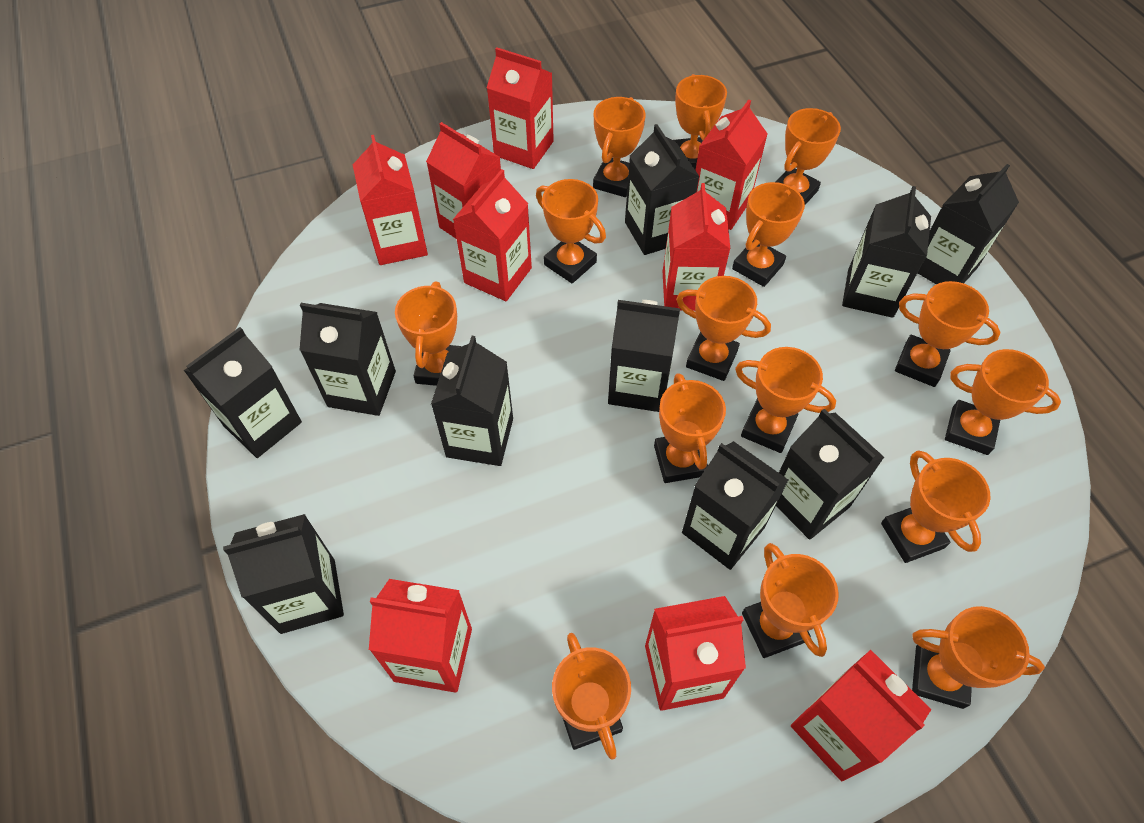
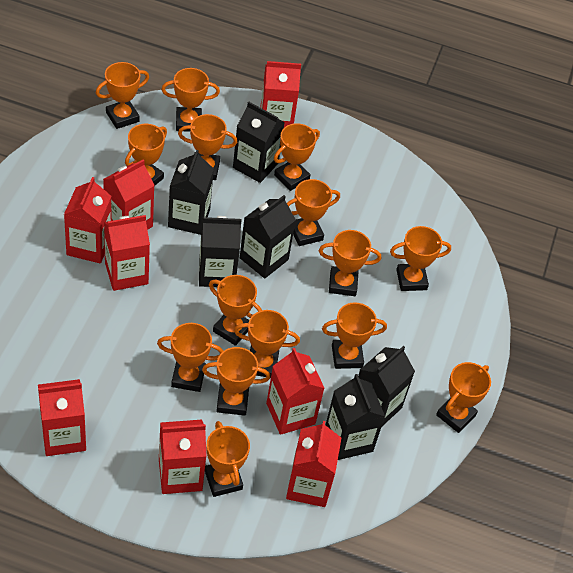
black carton: [184,327,302,458] [223,514,344,634] [300,303,396,416] [431,336,513,466] [608,300,680,412] [625,124,700,255] [682,441,789,570] [776,409,884,540] [842,186,931,318] [918,164,1019,284] = 10 -> [168,150,214,235] [199,216,241,287] [233,101,285,183] [240,195,296,278] [326,374,385,460] [358,346,415,426] = 6
red carton: [353,135,428,265] [369,579,472,693] [426,122,501,239] [453,169,532,301] [487,47,554,169] [645,596,746,711] [663,183,731,311] [695,99,768,230] [791,650,931,782] = 9 -> [38,379,86,456] [64,177,112,264] [103,159,155,230] [104,215,150,291] [159,420,207,494] [260,61,301,127] [266,348,324,435] [286,421,341,507] = 8

